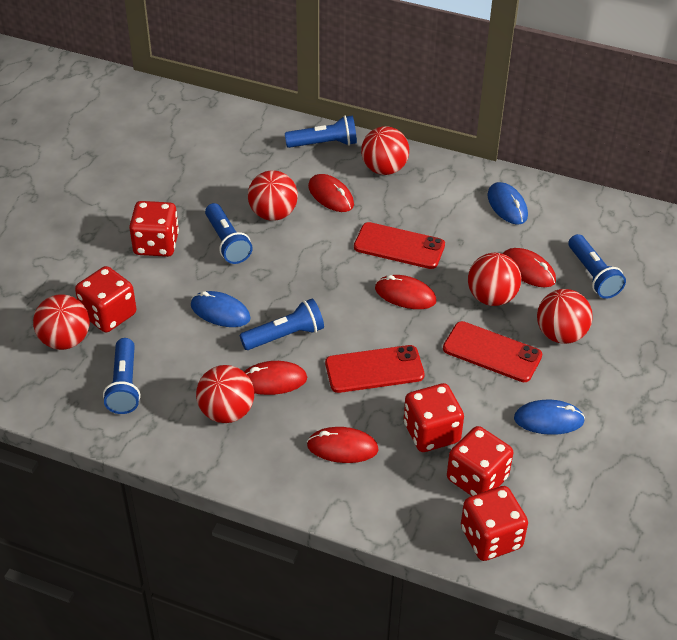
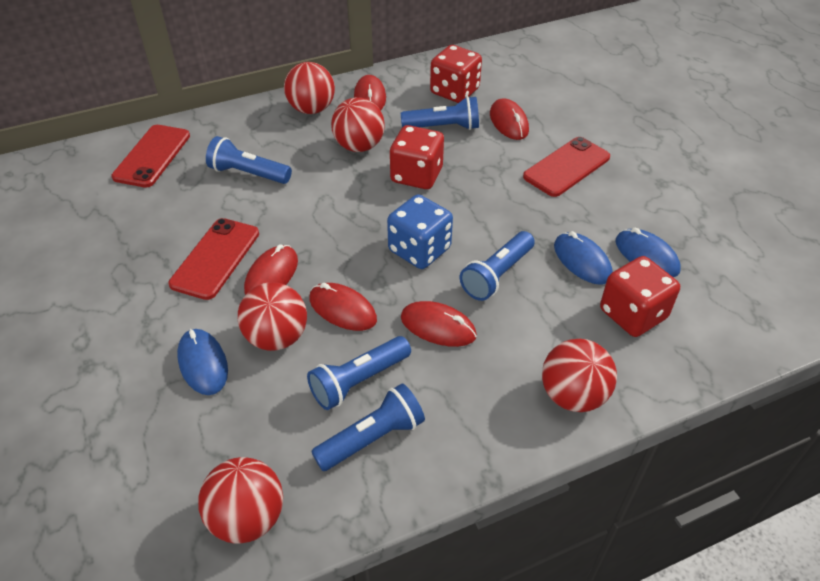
blue dice: none = 0 -> [387,194,453,269] = 1
red ball: [33,294,90,350] [196,365,254,423] [248,170,298,221] [361,126,409,175] [468,253,521,306] [537,289,592,344] = 6 -> [198,457,283,543] [238,282,307,351] [284,62,335,114] [331,98,385,152] [542,339,617,412] = 5
red dice: [75,266,136,332] [129,201,179,257] [404,383,464,452] [447,426,513,496] [461,486,528,561] = 5 -> [390,125,444,189] [430,45,482,103] [600,256,680,337] = 3

